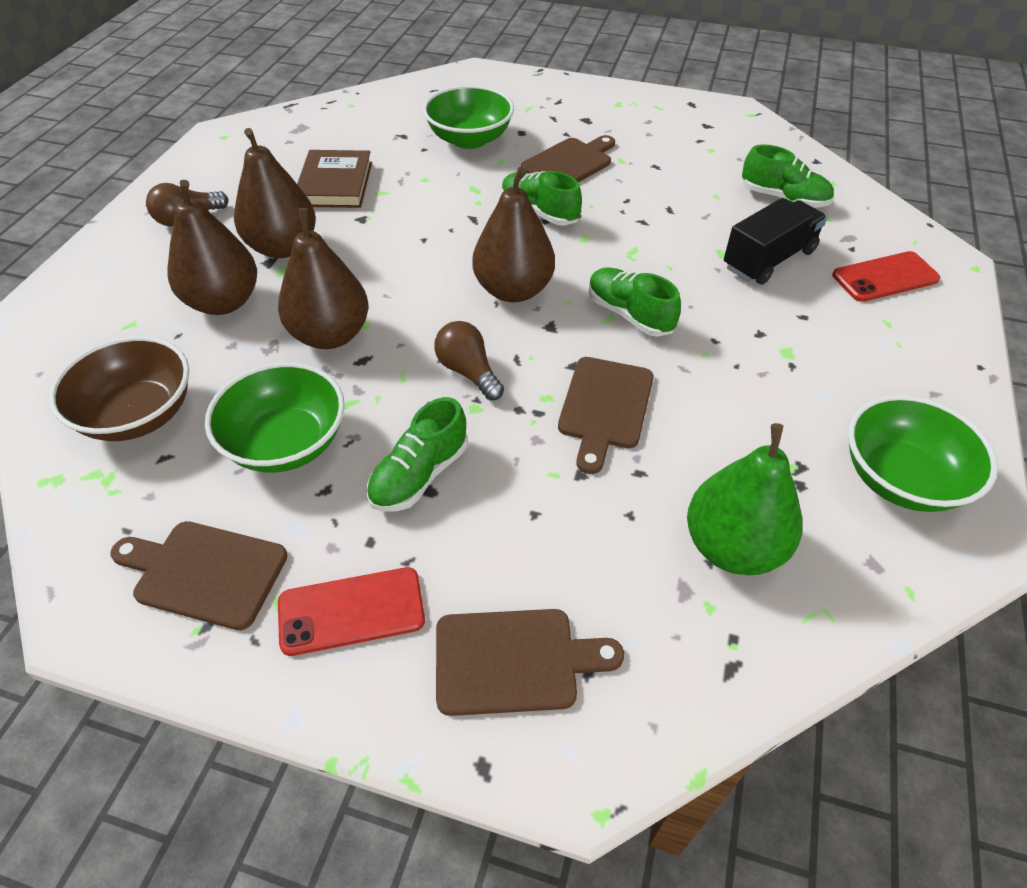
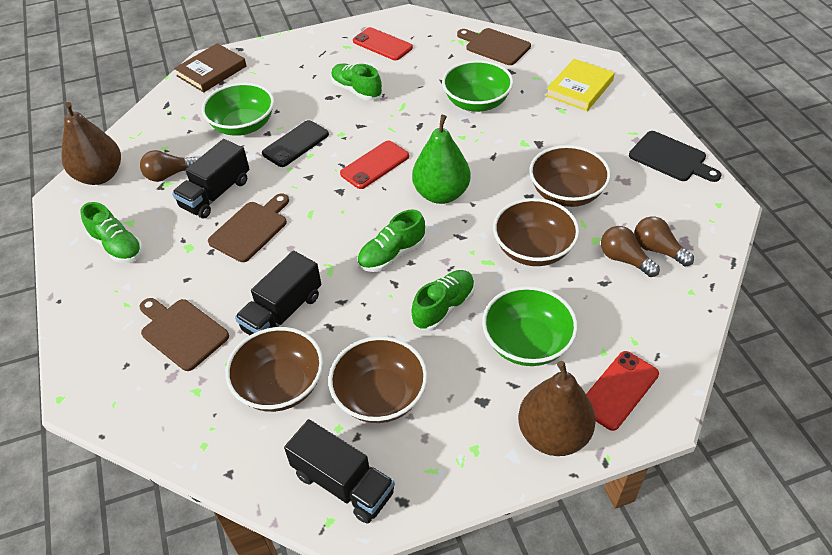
black cutting board: none = 0 -> [629,131,721,182] = 1
black phone: none = 0 -> [262,120,329,167] = 1
black truck: [724,198,827,285] = 1 -> [172,139,250,219] [235,251,321,335] [284,419,395,523] = 3
brown bowl: [49,336,189,441] = 1 -> [226,327,323,412] [328,336,428,423] [493,198,579,266] [529,145,611,207] = 4
brown cutting board: [110,521,288,630] [436,609,624,716] [521,135,615,182] [558,357,653,474] = 4 -> [140,298,229,371] [208,193,289,262] [457,28,531,65] = 3
brown light bulb: [146,183,229,227] [434,321,504,400] = 2 -> [140,150,198,182] [601,226,660,277] [634,216,694,267] = 3
brown pear: [167,180,257,315] [234,128,316,258] [278,208,369,349] [472,167,555,302] = 4 -> [61,102,121,185] [518,361,596,456] = 2
red phone: [278,567,425,656] [832,251,940,302] = 2 -> [340,141,409,189] [353,27,413,60] [586,351,659,431] = 3
yellow book: none = 0 -> [546,59,615,111] = 1

